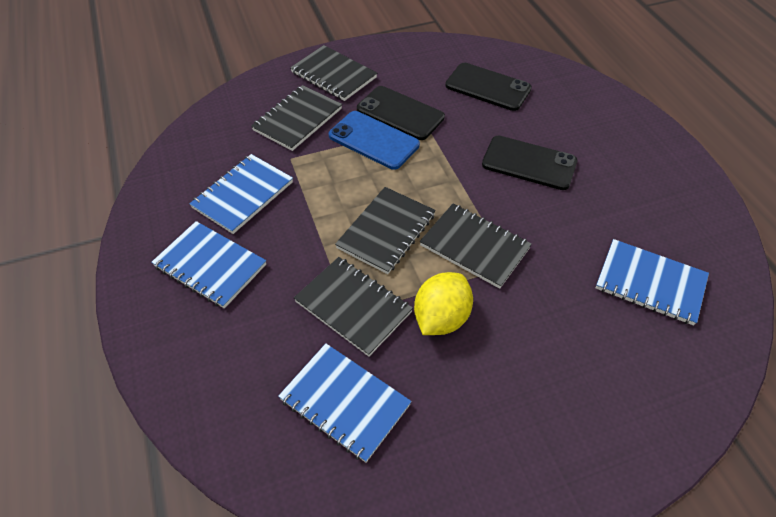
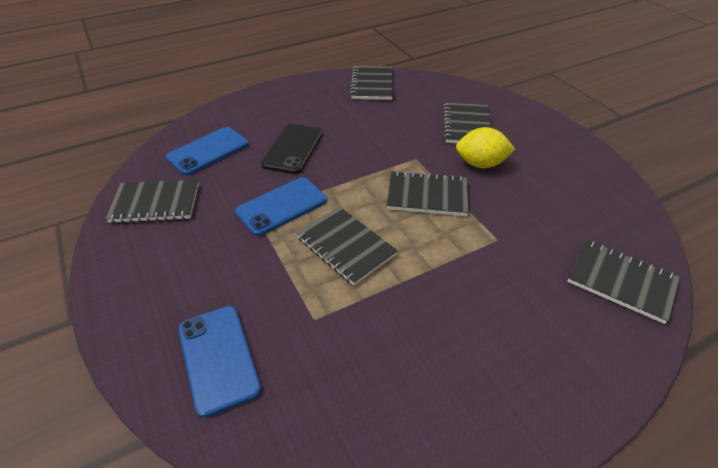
black notebook: [251,85,342,151] [290,45,377,101] [294,257,413,357] [335,187,436,274] [420,204,532,289] = 5 -> [106,179,199,223] [296,207,398,285] [350,66,393,100] [387,171,468,216] [443,103,491,143] [567,240,680,324] = 6
black phone: [357,86,445,140] [445,63,532,111] [482,136,577,190] = 3 -> [261,124,323,174] = 1
blue notebook: [151,221,266,309] [189,154,293,234] [278,343,412,463] [596,239,709,326] = 4 -> none = 0
blue phone: [329,111,420,170] = 1 -> [166,127,248,175] [178,306,261,418] [235,177,327,236] = 3

